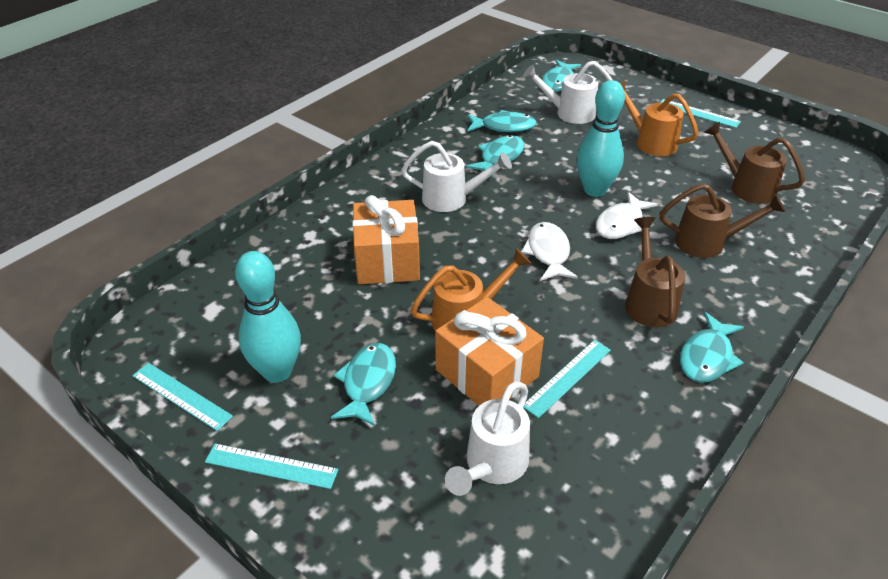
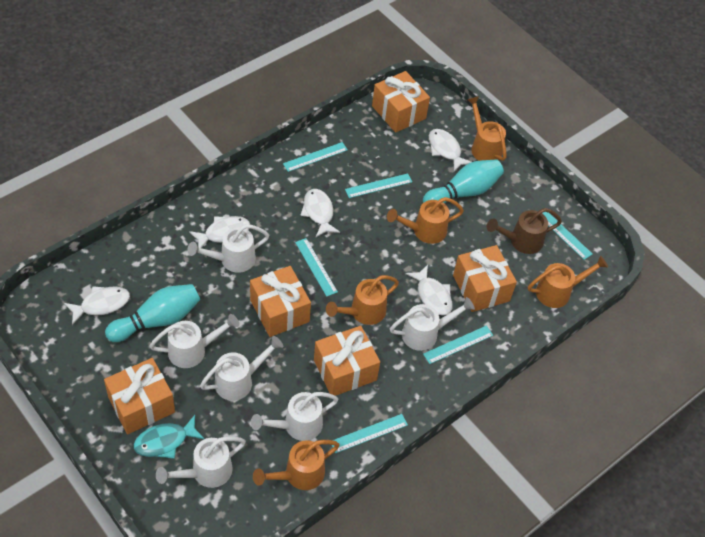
brown watering can: [625,217,685,328] [660,183,785,258] [704,122,805,204] = 3 -> [487,208,562,254] = 1
orange gift: [352,195,420,284] [435,297,544,406] = 2 -> [104,358,175,434] [250,266,311,337] [314,326,380,396] [372,71,430,133] [453,245,517,312] = 5
orange watering can: [410,248,532,331] [621,80,699,156] = 2 -> [253,440,340,490] [326,275,399,325] [387,197,464,244] [467,96,507,161] [528,256,608,308] = 5
turquoise fish: [331,343,396,426] [466,135,524,178] [467,110,537,132] [542,60,581,92] [680,312,744,383] = 5 -> [134,415,204,459] = 1
turquoise ruler: [132,363,233,431] [205,443,338,489] [523,340,611,418] [660,99,741,128] = 4 -> [283,142,348,172] [295,238,338,297] [332,414,408,453] [345,173,412,198] [423,326,493,364] [542,212,592,260] = 6
white fish: [521,222,578,281] [596,192,658,239] = 2 -> [64,286,130,325] [189,216,250,248] [300,189,340,237] [406,265,453,316] [429,129,471,172] = 5
white watering can: [401,141,512,212] [445,382,530,496] [523,61,612,124] = 3 -> [149,314,239,368] [156,437,246,488] [188,224,269,273] [200,336,284,401] [251,392,338,441] [390,297,475,351] = 6

